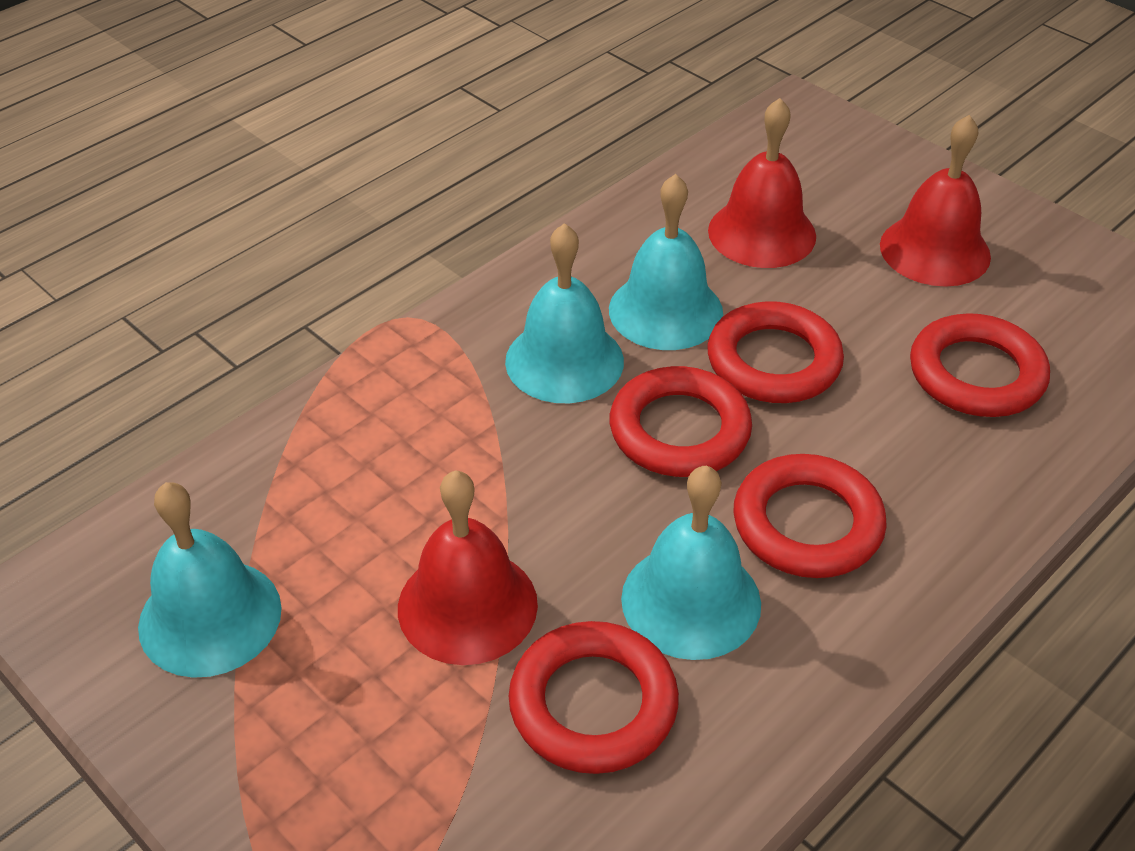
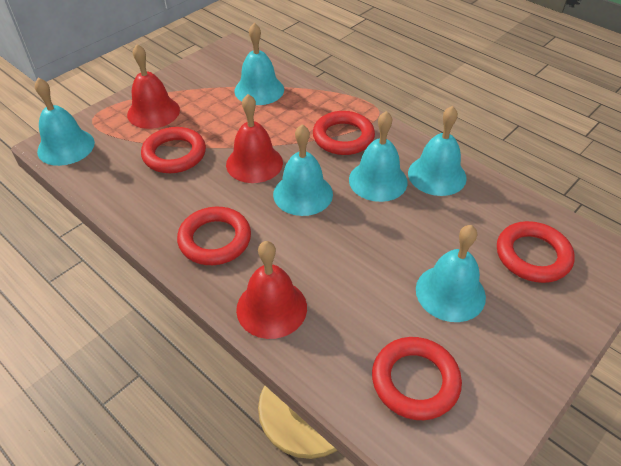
turquoise bell: [138,482,282,678] [505,223,624,403] [609,174,723,350] [621,465,761,660] = 4 -> [35,78,95,166] [234,23,284,105] [273,124,333,216] [349,111,407,202] [408,106,467,196] [416,225,486,322] = 6

